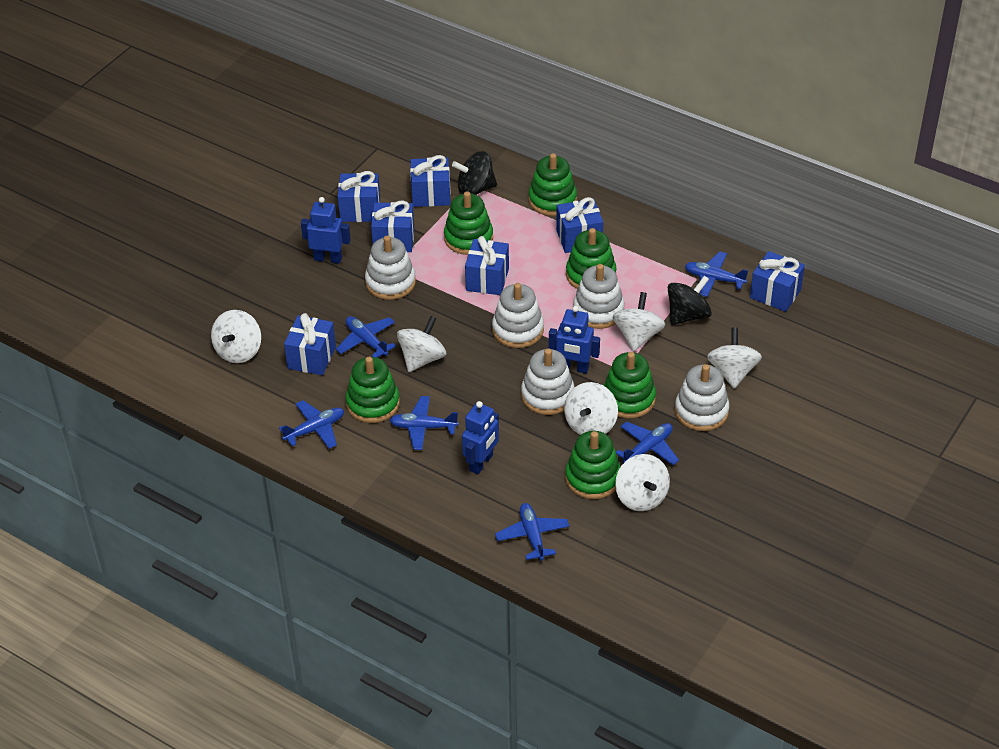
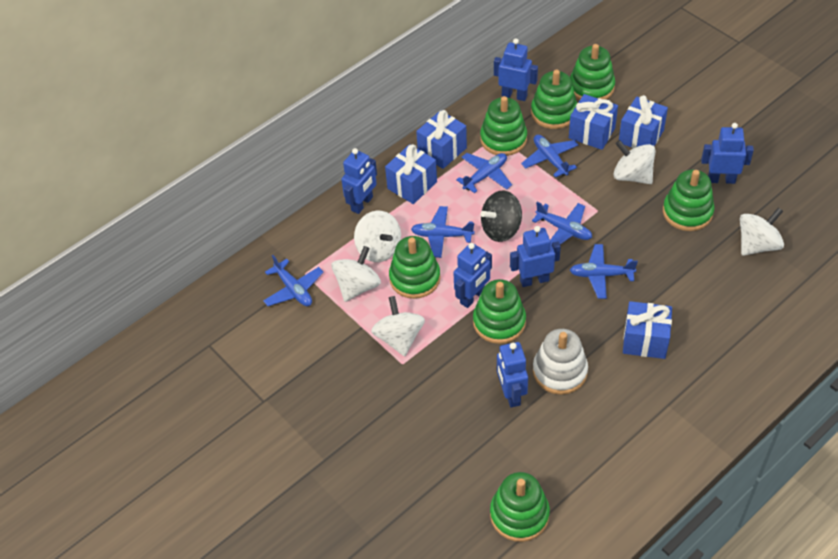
black spinning top: [452,151,497,195] [668,276,712,325] = 2 -> [481,190,522,242] = 1
blue gift: [284,313,336,375] [338,171,380,222] [371,201,414,252] [410,155,451,207] [465,236,509,295] [556,197,603,253] [750,251,805,312] = 7 -> [385,144,437,204] [416,110,467,169] [569,94,618,150] [619,95,668,148] [623,301,672,359] = 5
blue robot: [301,197,351,264] [462,401,499,474] [549,306,600,374] = 3 -> [341,148,377,214] [453,243,492,308] [494,38,538,101] [497,342,528,408] [510,226,561,287] [701,123,754,184] = 6
green stacking toy: [346,357,400,423] [444,191,493,255] [528,153,577,216] [565,431,620,499] [566,228,617,289] [603,352,656,418] = 6 -> [389,236,441,299] [473,279,526,344] [480,96,527,156] [490,472,550,542] [531,70,577,129] [570,44,615,100] [663,170,714,231] = 7
white spinning top: [211,310,261,363] [397,316,446,372] [564,382,618,435] [613,292,665,351] [615,454,670,511] [707,327,762,388] = 6 -> [331,246,381,302] [354,211,401,262] [371,296,425,356] [613,140,656,184] [740,207,784,256] = 5
white stacking toy: [365,235,416,300] [492,283,544,348] [521,349,574,415] [573,264,625,329] [675,364,730,431] = 5 -> [533,329,588,395] = 1

